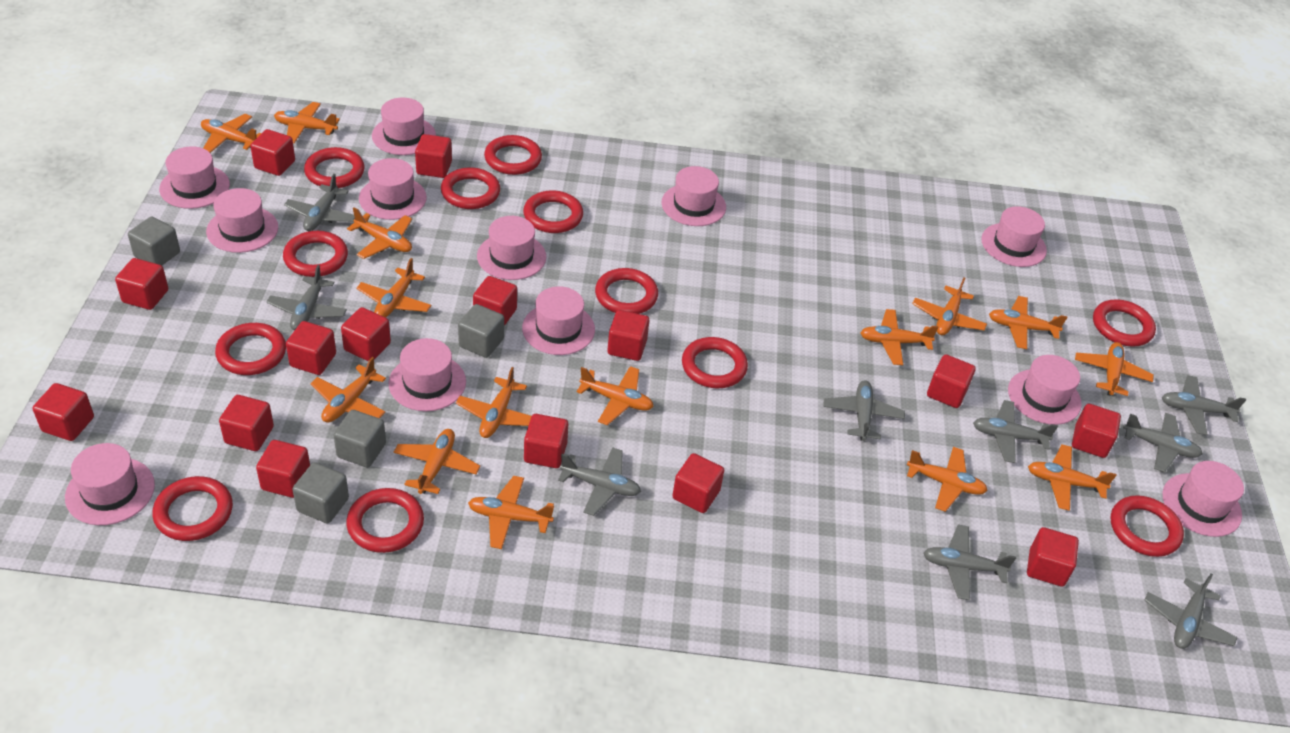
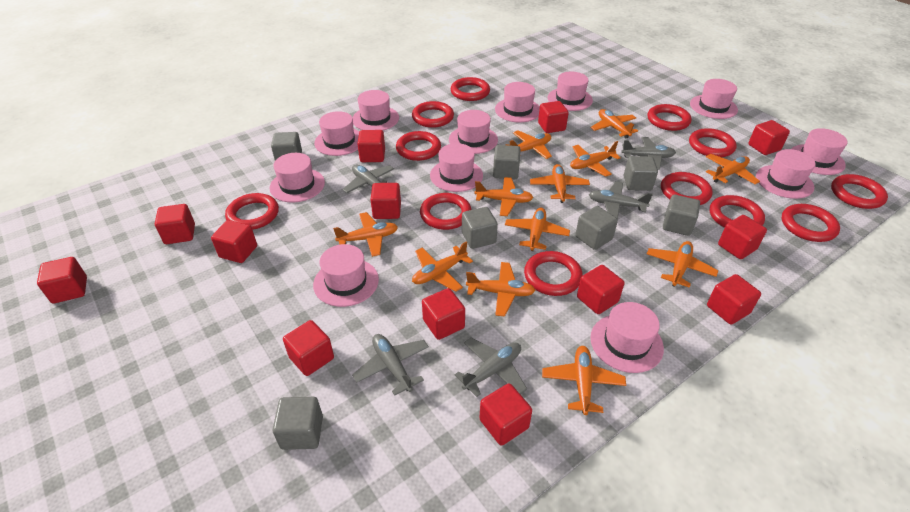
grey cube: [128,217,180,265] [292,462,349,524] [334,410,386,468] [458,304,504,358] = 4 -> [271,132,302,161] [273,397,323,450] [462,207,498,249] [493,145,521,179] [575,206,618,250] [624,156,658,191] [663,195,700,236] = 7
grey plane: [266,265,347,330] [284,174,355,231] [558,447,641,516] [823,380,905,441] [923,524,1016,600] [973,400,1058,463] [1123,413,1203,472] [1144,574,1238,649] [1162,375,1246,435] = 9 -> [343,165,394,193] [352,334,429,396] [455,338,527,397] [589,181,653,219] [621,137,676,170] = 5
orange plane: [201,114,262,153] [274,102,340,143] [311,357,386,423] [347,207,412,259] [356,258,432,318] [394,429,480,494] [456,367,532,438] [468,476,554,549] [577,366,654,425] [860,309,939,365] [907,447,988,512] [912,278,987,335] [989,296,1067,349] [1028,445,1116,511] [1075,342,1154,396] = 15 -> [333,212,398,257] [412,241,473,292] [466,262,536,317] [475,177,534,216] [505,208,570,251] [506,130,552,159] [530,164,590,203] [542,346,626,415] [570,141,621,177] [590,109,638,138] [647,241,718,288] [706,154,760,185] = 12
red cube: [32,383,94,441] [115,258,168,310] [219,395,274,451] [250,129,295,176] [256,440,310,498] [286,321,336,375] [341,307,391,361] [415,134,452,178] [473,276,517,326] [524,414,568,468] [607,310,649,361] [672,453,724,513] [927,354,976,408] [1027,527,1079,587] [1072,403,1121,458] = 15 -> [37,257,87,303] [155,204,195,244] [211,220,257,263] [283,320,334,376] [357,130,385,162] [370,183,401,219] [422,288,465,340] [479,383,532,446] [538,101,569,133] [577,265,624,314] [707,274,761,325] [718,215,767,259] [748,120,790,155] = 13

